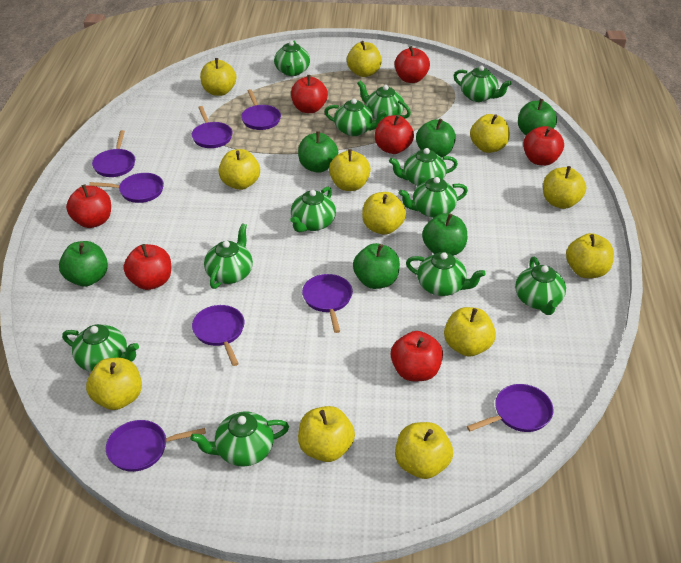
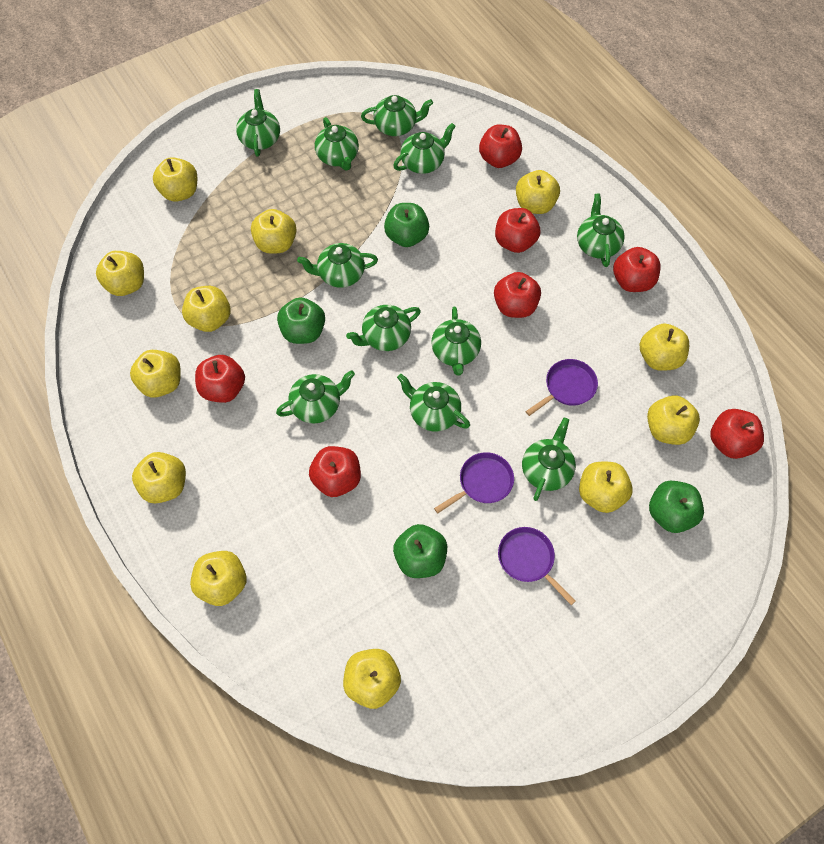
green apple: [59,241,108,287] [298,131,338,173] [353,243,400,289] [416,119,456,158] [422,213,467,256] [518,99,557,135] = 6 -> [277,297,325,344] [384,203,429,247] [393,524,447,578] [649,481,704,533] = 4
green teapot: [62,324,139,372] [190,411,289,467] [204,223,253,289] [274,41,310,76] [290,187,336,232] [324,98,388,136] [357,80,411,119] [389,148,458,186] [399,177,468,218] [406,252,486,296] [453,66,512,102] [515,257,566,315] = 12 -> [236,89,280,157] [276,370,355,424] [297,243,378,288] [315,117,359,170] [346,305,421,351] [361,95,433,136] [393,123,456,174] [397,374,470,432] [431,307,481,375] [522,418,576,501] [577,193,625,267] = 11
purple pan: [89,173,164,203] [92,130,135,177] [106,420,206,472] [192,106,233,148] [192,305,245,366] [241,89,281,130] [302,274,353,333] [467,384,553,432] = 8 -> [434,452,514,513] [498,527,576,605] [526,359,598,416] = 3

